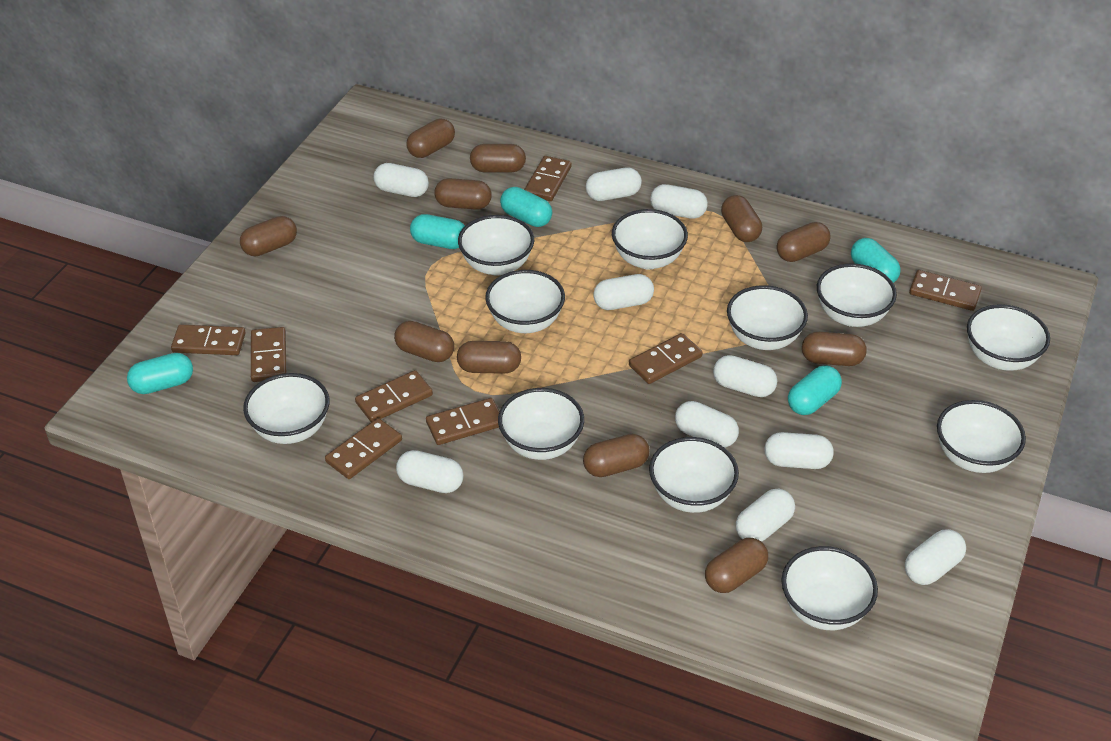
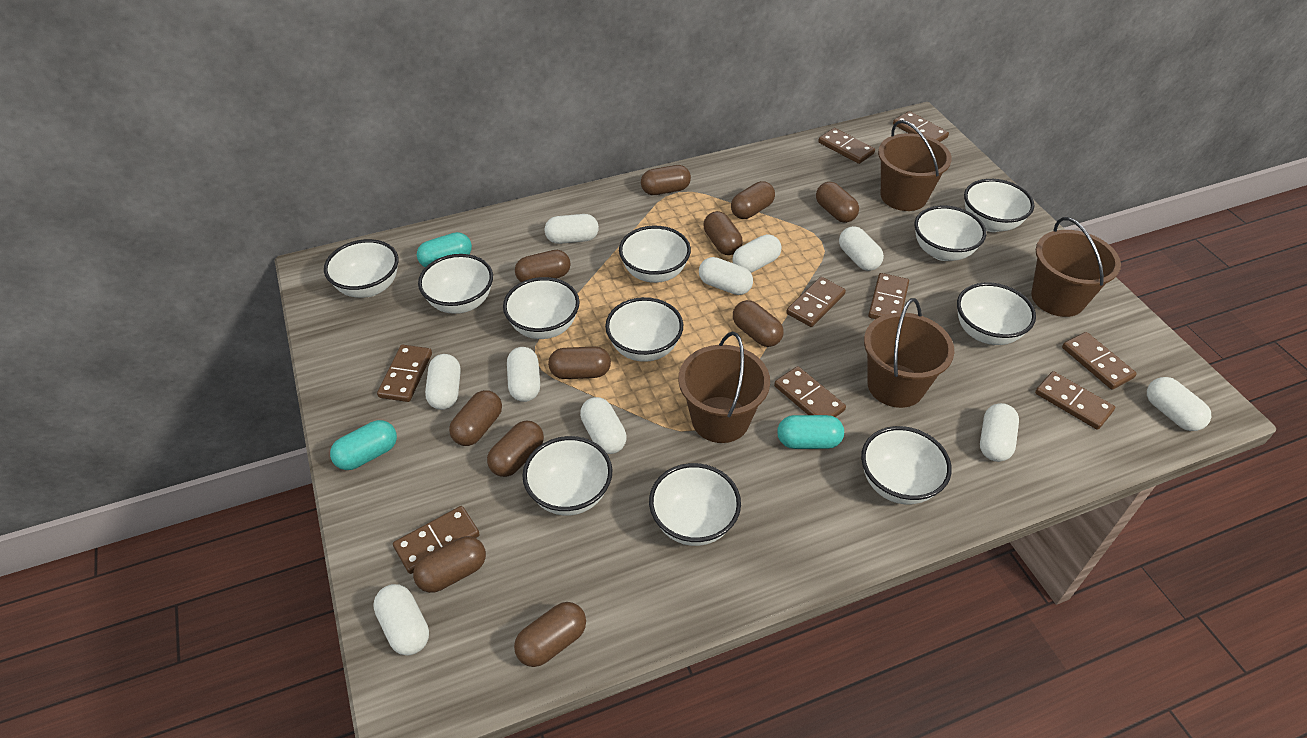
brown bucket: none = 0 -> [679,332,770,443] [864,298,955,408] [878,120,952,211] [1031,217,1121,317] = 4
brown domino: [171,325,246,355] [251,327,286,382] [325,418,402,479] [355,370,433,422] [426,398,500,445] [524,156,572,201] [629,333,703,384] [909,270,982,311] = 8 -> [377,345,432,402] [393,506,480,574] [774,366,846,417] [786,277,846,327] [818,128,875,164] [868,273,909,319] [893,111,949,142] [1035,371,1115,430] [1062,332,1137,389] = 9
turquoise capsule: [127,353,193,394] [410,214,465,249] [500,187,552,227] [788,365,842,415] [851,238,901,283] = 5 -> [330,420,397,470] [417,232,472,267] [777,415,844,449] = 3

